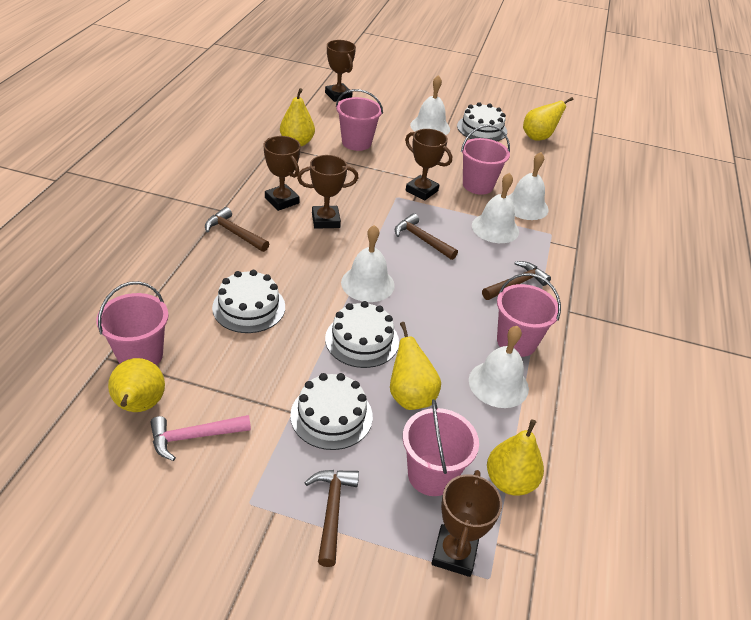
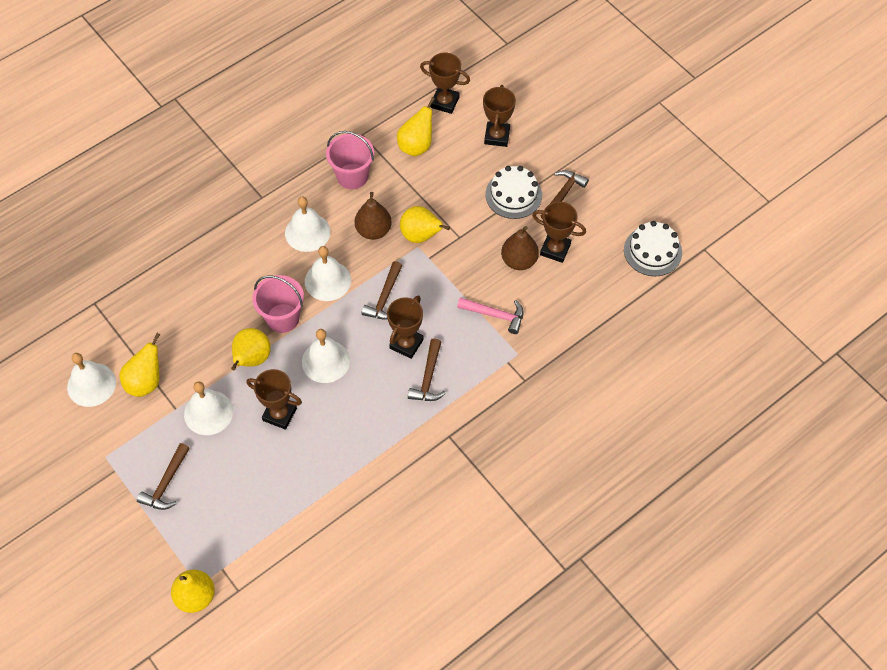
brown pear: none = 0 -> [355,192,392,240] [501,226,539,270] = 2
pink bucket: [96,281,169,366] [336,89,383,151] [403,399,479,496] [461,125,510,195] [497,273,561,357] = 5 -> [252,275,304,333] [326,131,374,189] = 2
white cake: [212,270,285,333] [290,373,373,450] [325,301,399,368] [457,102,507,141] = 4 -> [486,166,542,219] [624,221,682,276] = 2

